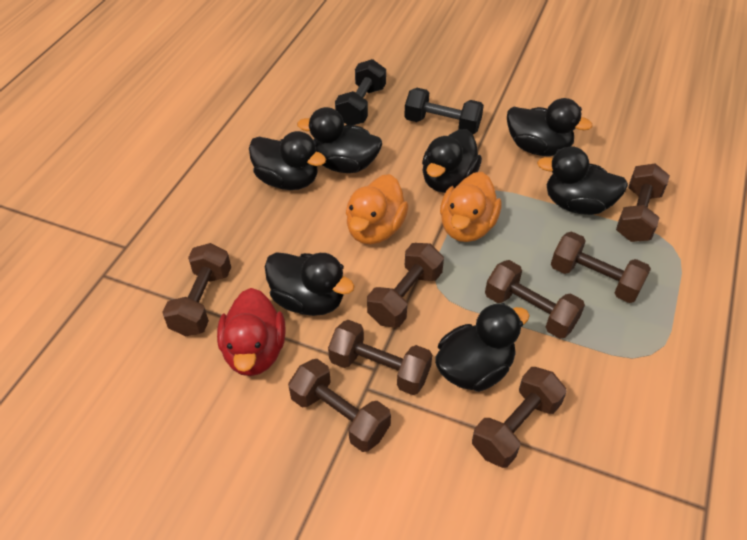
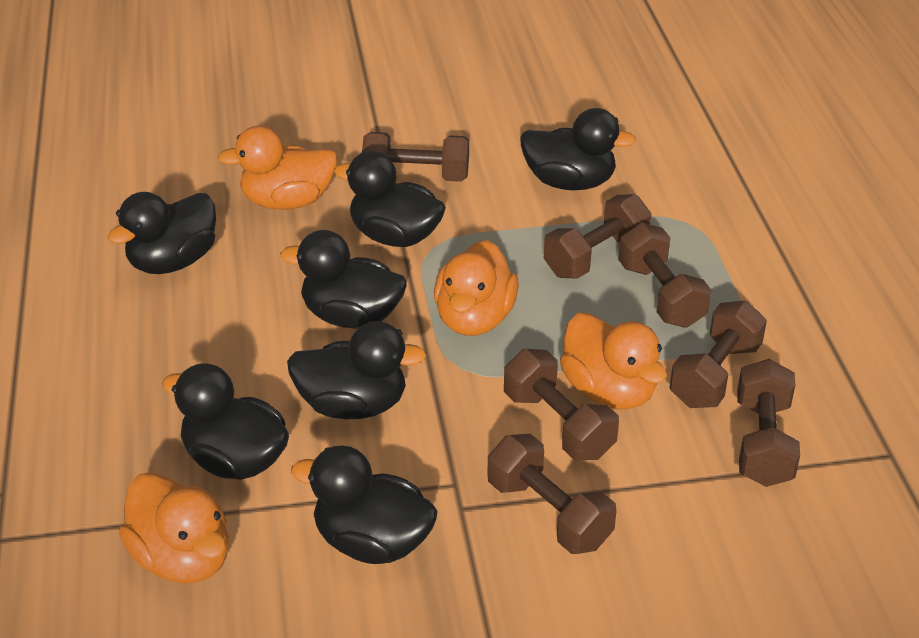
black dumbbell: [335,59,386,125] [404,88,484,134] = 2 -> none = 0
brown dumbbell: [162,243,231,336] [288,359,391,452] [328,320,432,395] [367,243,444,328] [472,367,567,468] [485,260,585,339] [551,232,651,303] [616,164,670,242] = 8 -> [362,132,469,182] [488,434,617,554] [504,349,619,460] [544,194,651,279] [618,222,711,328] [670,301,767,408] [737,359,800,487] = 7
orange duck: [346,174,409,244] [440,172,501,242] = 2 -> [119,472,229,583] [218,126,338,210] [434,240,519,336] [560,313,667,409] = 4
red duck: [217,288,286,376] = 1 -> none = 0

